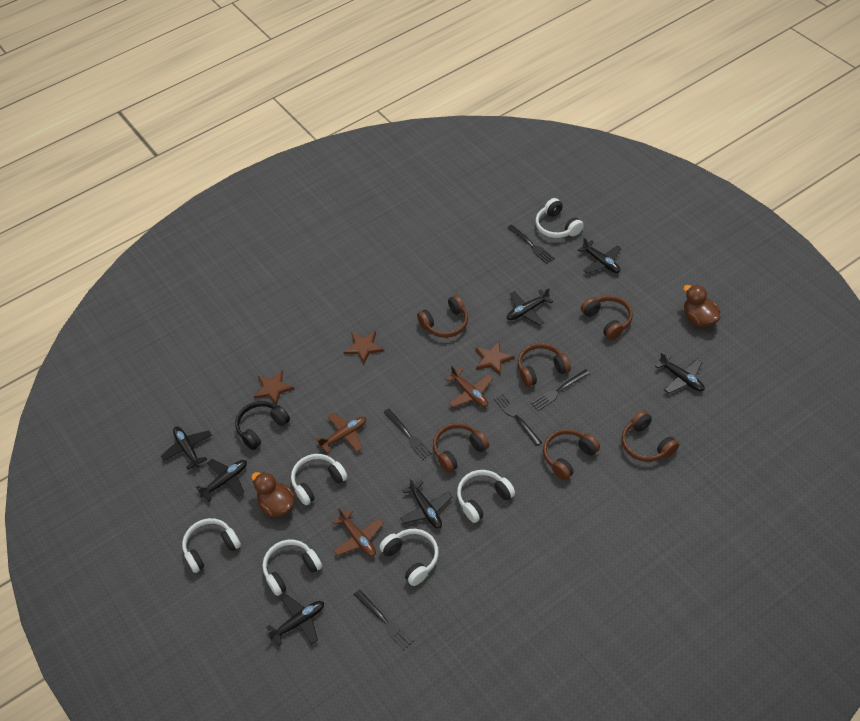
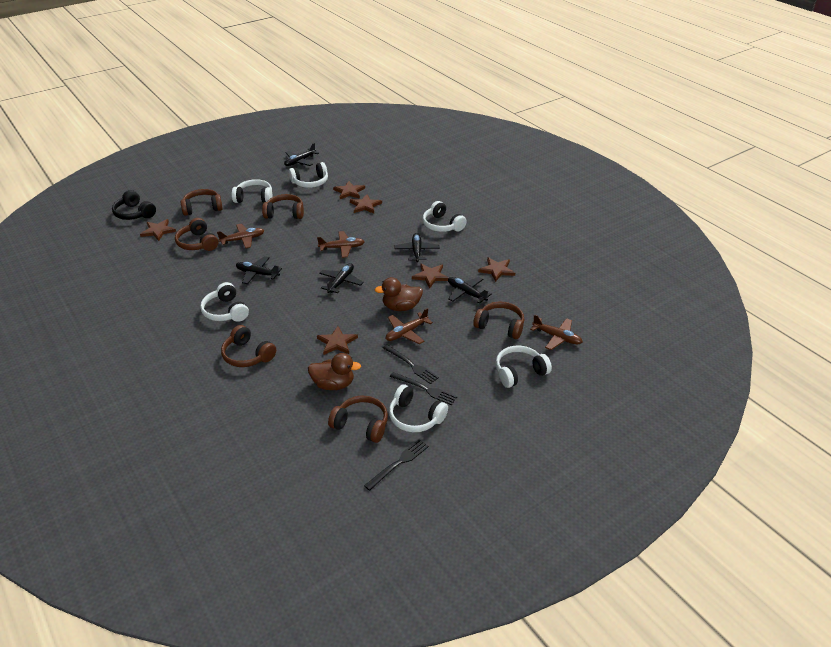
black fork: [354,590,414,650] [383,408,433,460] [494,393,542,446] [507,225,555,264] [531,369,590,411] = 5 -> [364,439,429,491] [382,344,439,384] [390,372,457,405] = 3
black plane: [160,426,211,470] [196,459,247,502] [266,595,324,646] [400,477,452,529] [507,287,553,325] [578,237,622,274] [655,352,705,393] = 7 -> [236,256,282,284] [284,143,319,166] [319,263,364,293] [394,233,439,262] [448,277,492,304] = 5
brown plane: [316,413,366,453] [333,508,384,557] [445,366,493,407] = 3 -> [217,224,264,249] [317,231,365,258] [386,308,433,344] [530,314,583,350] = 4
brown star: [253,371,294,406] [343,331,384,364] [475,341,515,375] = 3 -> [140,219,176,241] [317,326,358,355] [333,181,365,199] [350,194,382,213] [412,264,448,288] [478,257,515,282] = 6

